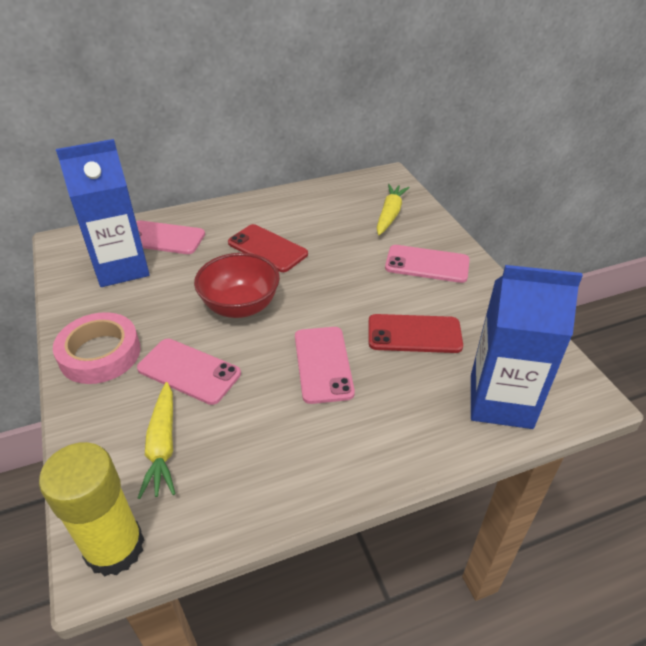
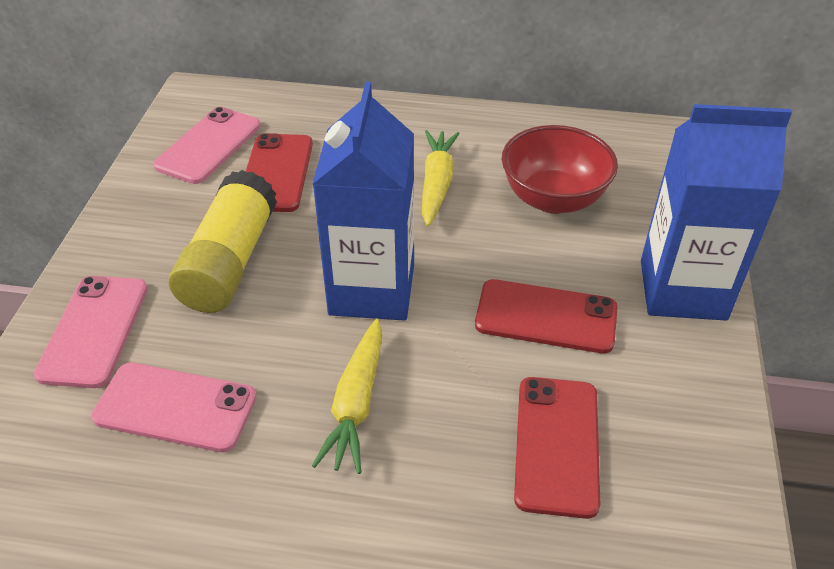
pink phone: [136,220,205,254] [137,339,241,405] [295,327,355,404] [385,245,470,283] = 4 -> [34,276,148,388] [91,363,257,452] [153,107,261,184] = 3
pink tape: [53,312,141,384] = 1 -> none = 0
red phone: [228,224,308,272] [369,314,463,353] = 2 -> [246,133,313,212] [475,279,618,354] [514,377,600,519] = 3

